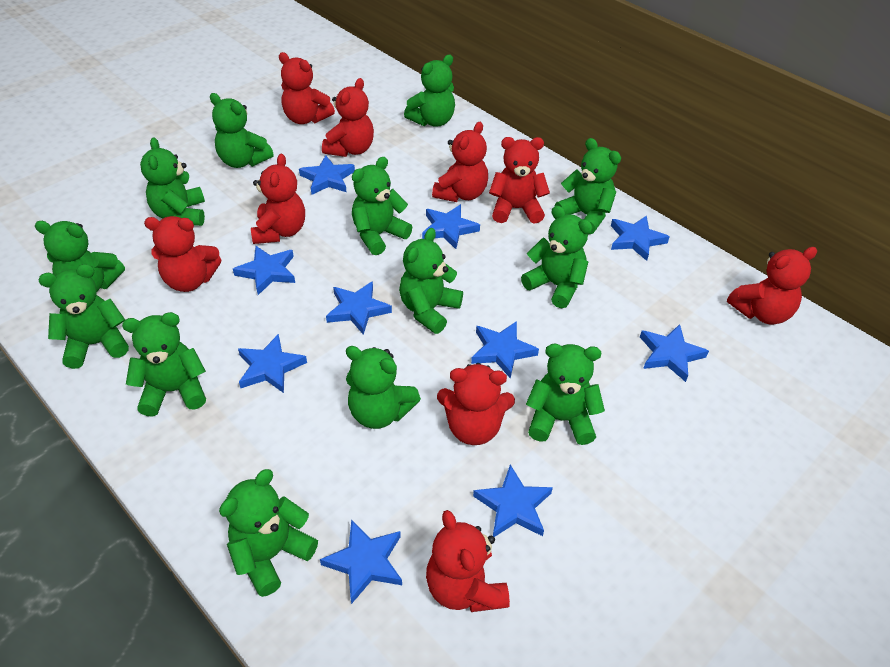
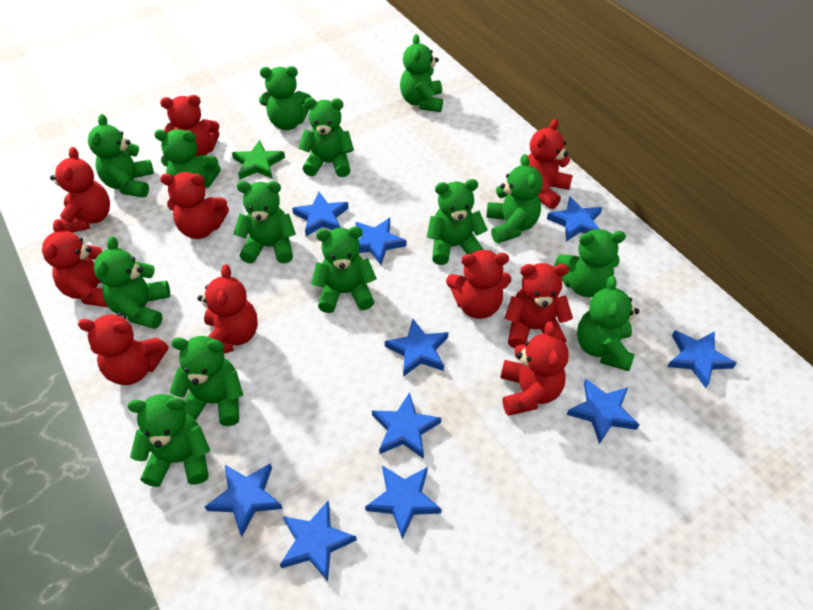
green star: none = 0 -> [232,140,285,179] = 1
green teddy bear: [35,221,125,291] [39,264,129,369] [122,312,206,417] [140,137,205,226] [210,93,273,168] [219,469,318,597] [346,346,421,429] [352,157,412,255] [399,228,463,334] [404,55,455,127] [521,206,593,308] [526,344,605,445] [554,138,621,234] = 13 -> [88,114,154,198] [94,237,170,329] [127,394,210,487] [154,129,221,188] [169,336,243,426] [234,181,296,264] [259,66,311,130] [298,98,354,177] [312,226,377,313] [400,34,443,112] [427,179,488,265] [486,154,543,243] [554,229,626,297] [577,276,639,371] = 14
red teddy bear: [144,216,222,292] [251,154,305,244] [279,52,335,124] [322,78,374,157] [426,510,510,612] [432,122,488,202] [437,363,515,445] [489,137,550,224] [727,247,817,325] = 9 -> [42,220,109,308] [50,147,110,233] [78,312,168,385] [160,95,219,156] [160,172,229,239] [198,265,258,353] [446,249,511,319] [500,321,569,416] [505,263,573,348] [528,119,573,209] = 10

